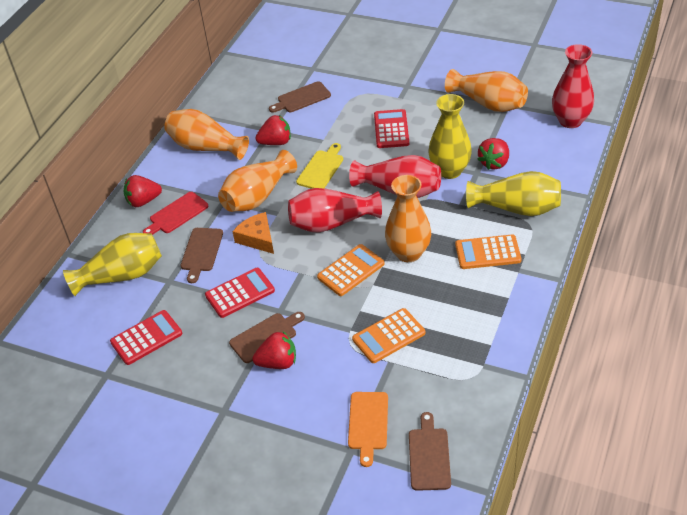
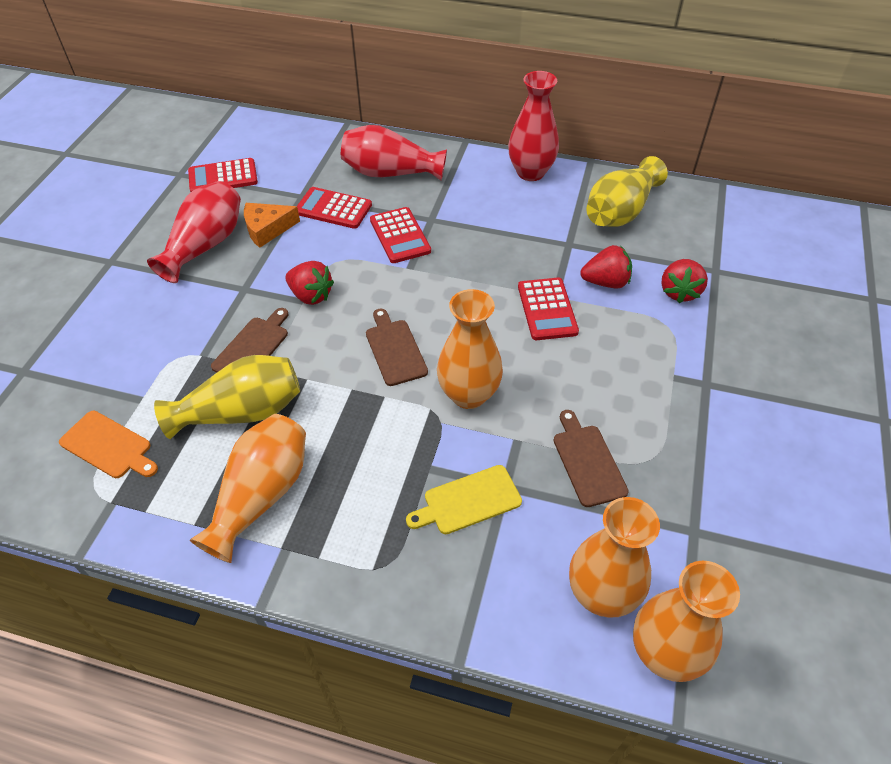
brown cutting board: [181,228,223,283] [229,312,305,363] [269,81,331,113] [409,412,451,491] = 4 -> [211,308,288,373] [366,309,428,386] [554,410,629,507] = 3
orange calculator: [317,244,384,296] [352,308,425,363] [455,234,521,269] = 3 -> none = 0
red calculator: [110,310,182,365] [205,268,275,318] [374,109,409,148] = 3 -> [188,158,258,192] [297,187,372,229] [370,207,431,263] [518,278,579,340] = 4
red cutting board: [143,192,209,235] = 1 -> none = 0
red strawberry: [124,175,162,207] [252,331,296,369] [255,115,291,145] [478,138,509,170] = 4 -> [285,261,334,305] [580,245,632,288] [661,259,708,303] = 3
yellow vase: [63,233,162,296] [428,94,472,179] [466,171,561,216] = 3 -> [154,355,300,439] [586,156,668,227] = 2

